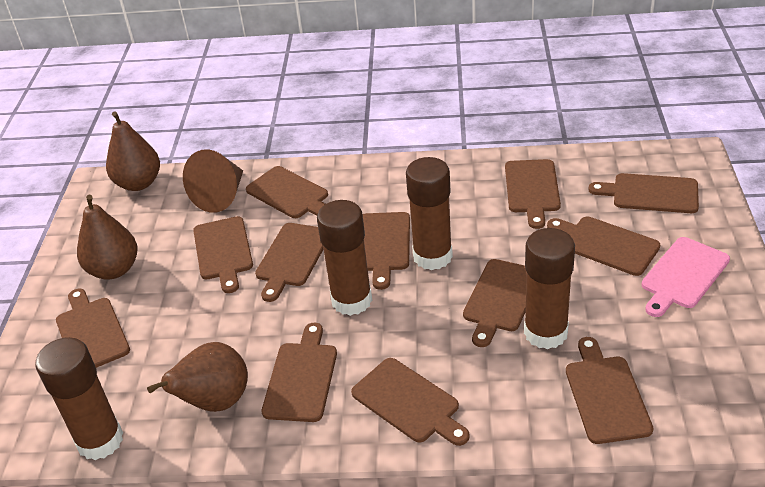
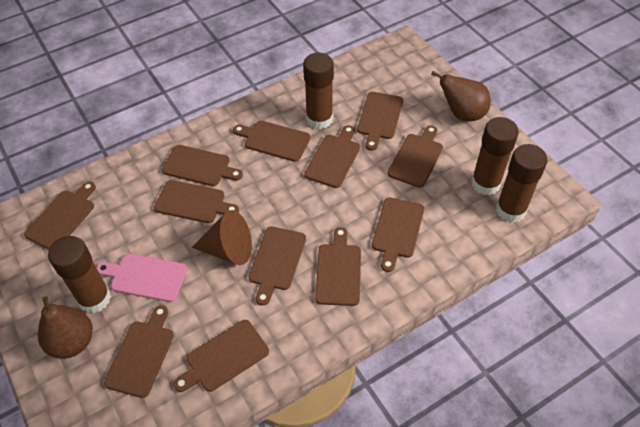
brown pear: [77,195,137,280] [106,112,160,191] [147,342,248,412] = 3 -> [38,296,93,359] [431,71,491,121] = 2

